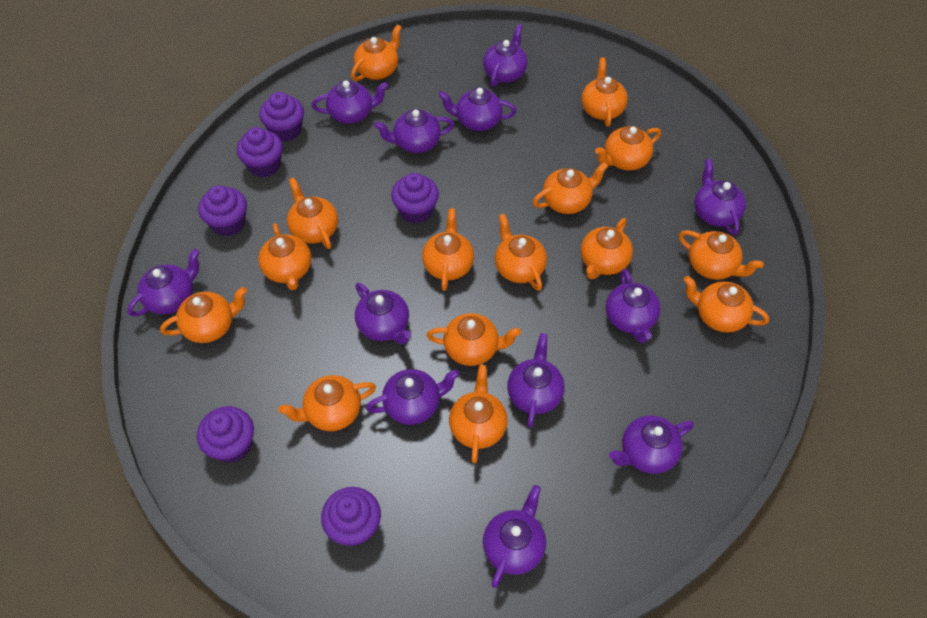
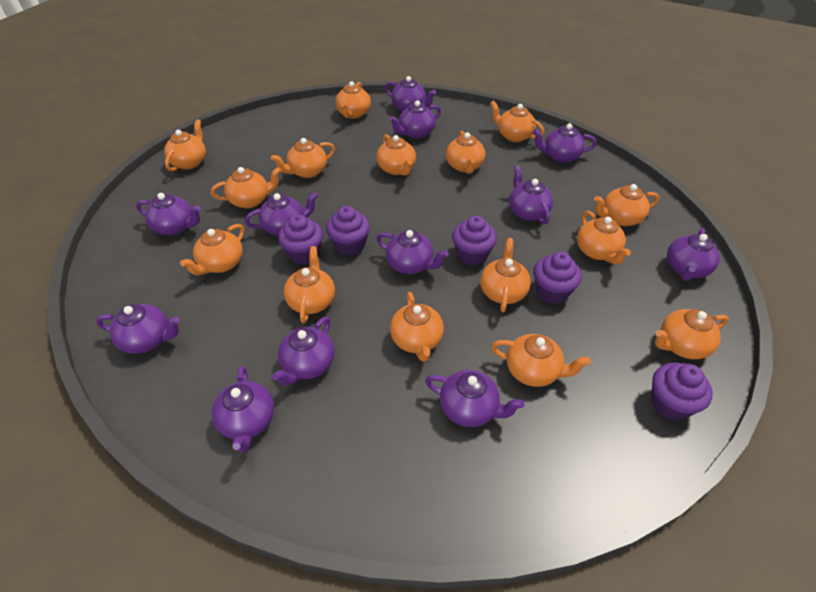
purple cupcake: [197,406,254,463] [198,185,247,236] [237,127,283,178] [259,92,304,142] [321,487,381,546] [391,173,439,224] = 6 -> [278,214,323,264] [326,206,370,255] [452,215,497,265] [533,252,582,304] [651,363,713,421] = 5

